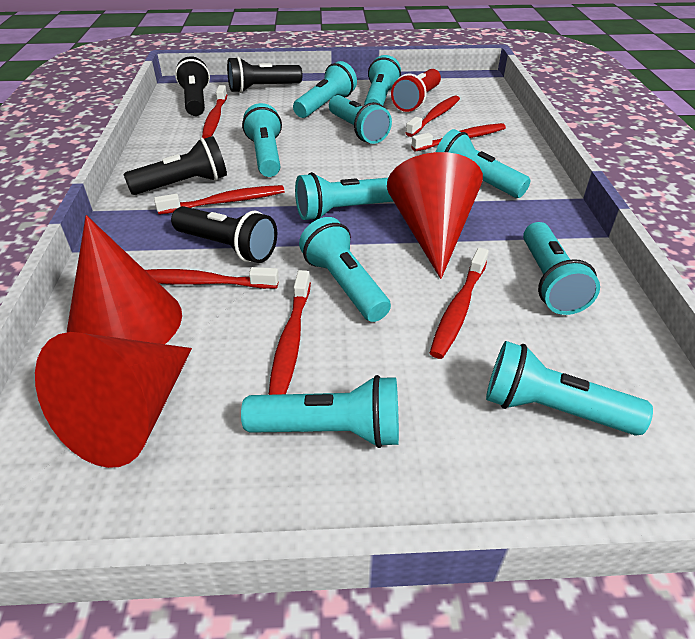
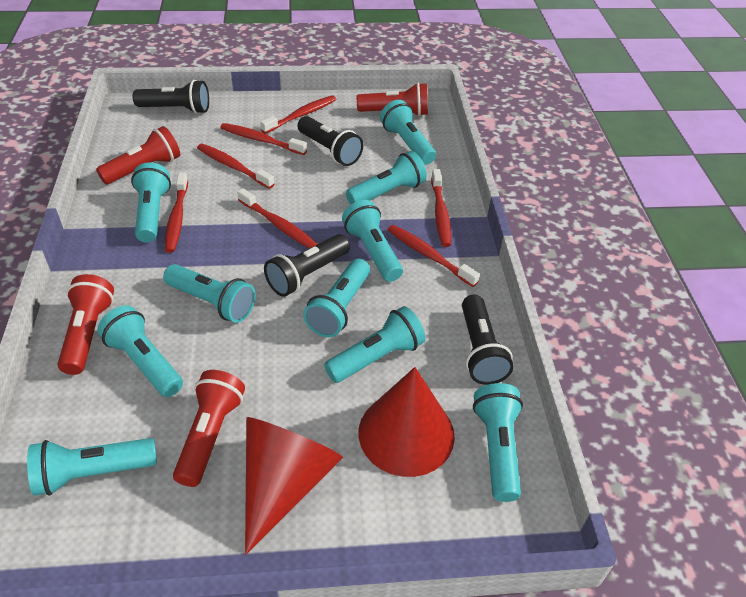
red cone: [35,332,192,468] [67,215,182,344] [387,152,483,279] = 3 -> [245,417,343,555] [359,367,455,477] = 2
red flashlight: [391,69,441,112] = 1 -> [58,274,114,375] [96,126,180,184] [173,370,245,487] [357,83,428,116] = 4

